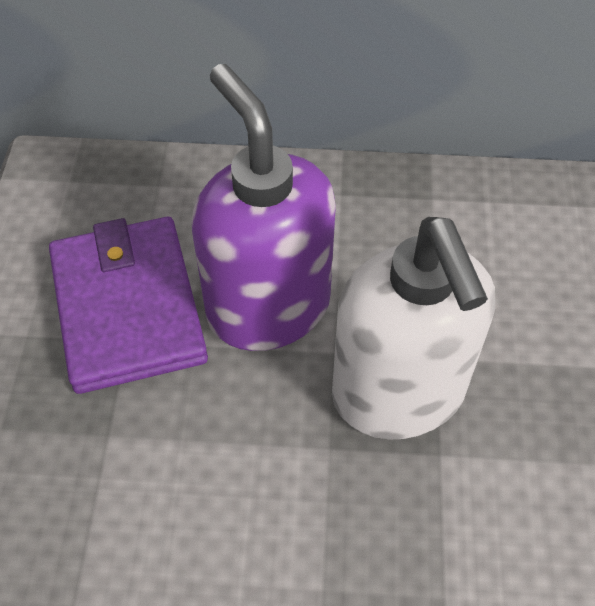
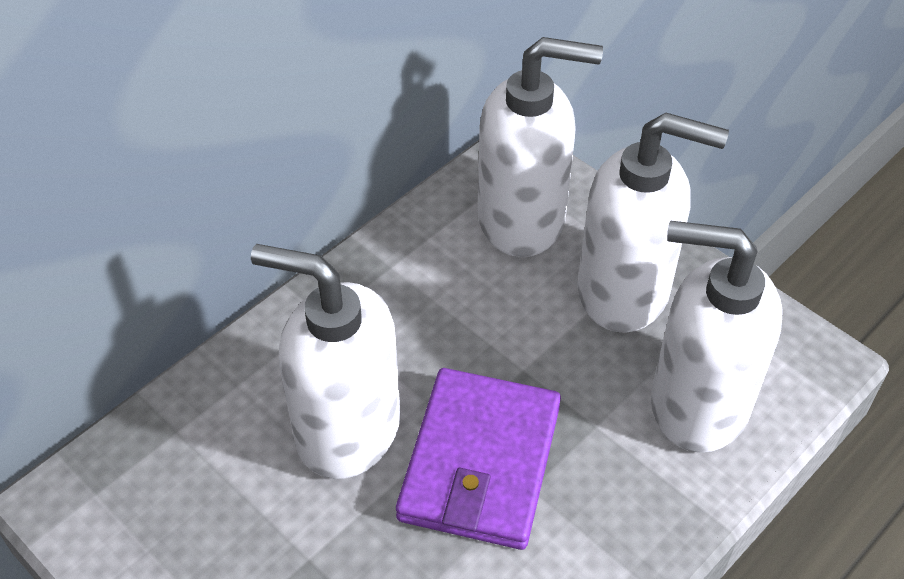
purple soap dispenser: [192,64,336,351] = 1 -> none = 0
white soap dispenser: [332,217,495,440] = 1 -> [251,244,401,479] [477,37,603,257] [577,113,729,333] [651,221,783,453] = 4

